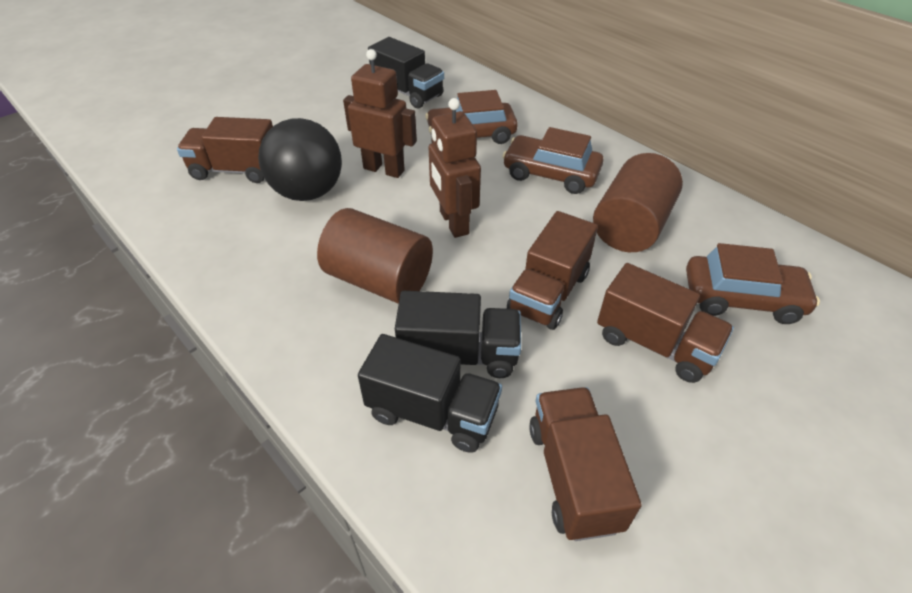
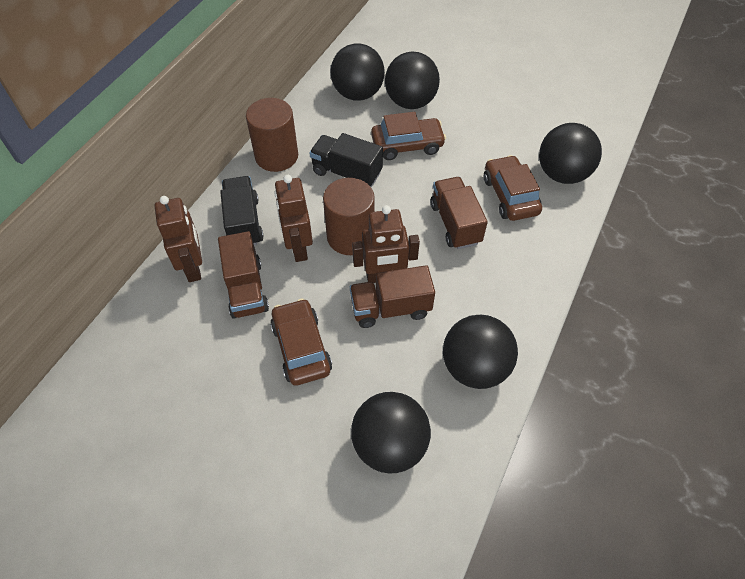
black ball: [258,118,342,201] = 1 -> [330,43,385,101] [351,392,431,474] [385,52,440,109] [443,315,518,389] [539,123,602,184] = 5
black truck: [358,334,502,453] [368,37,444,108] [395,291,521,378] = 3 -> [220,176,264,245] [309,133,383,187] = 2
brown robot: [343,49,417,178] [429,98,481,238] = 2 -> [154,196,202,282] [274,175,313,262] [352,205,420,283] = 3
brown truck: [177,117,273,183] [507,211,598,330] [529,387,642,541] [597,263,734,383] = 4 -> [218,231,269,319] [350,265,435,328] [431,177,488,249] = 3

